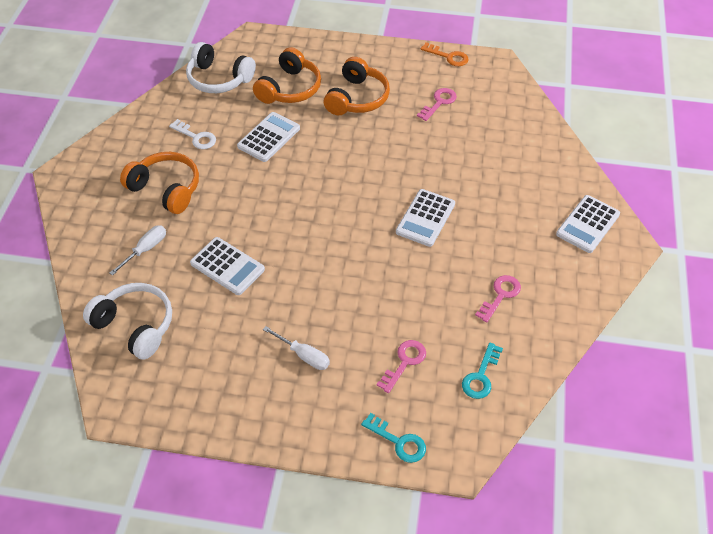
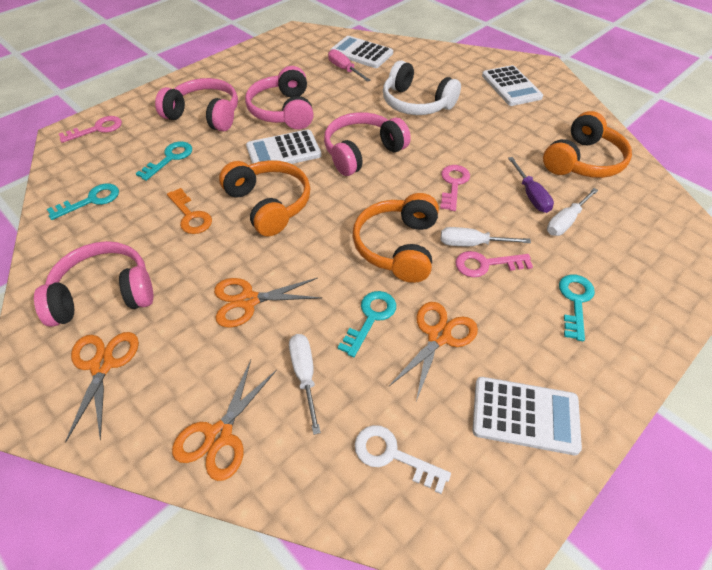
orange scissors: none = 0 -> [65,332,139,443] [172,360,277,481] [214,278,322,328] [388,302,478,401] = 4
pink headphones: none = 0 -> [34,241,153,327] [155,78,238,132] [245,66,314,129] [324,112,411,176] = 4
pink screwdriver: none = 0 -> [328,49,371,82] = 1
purple screwdriver: none = 0 -> [508,157,554,213] = 1
turquoise key: [361,413,426,463] [462,342,503,399] = 2 -> [47,183,119,220] [136,142,192,181] [338,291,396,357] [559,274,595,341] = 4
white headphones: [83,283,172,359] [186,42,256,93] = 2 -> [383,60,461,115] = 1
white screwdriver: [110,225,166,276] [263,326,330,370] = 2 -> [289,334,321,435] [441,227,531,246] [547,188,599,236] = 3

